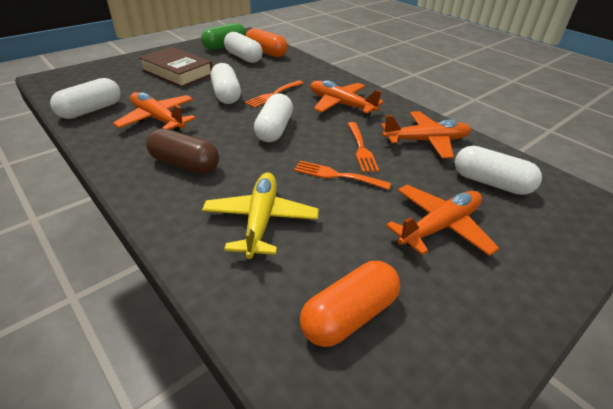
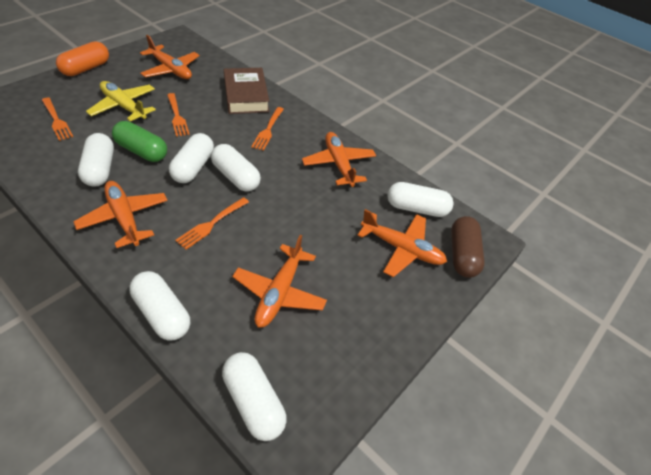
orange capsule: [245,28,288,57] [300,261,400,347] = 2 -> [56,41,109,76] = 1
orange fork: [245,80,303,108] [294,160,391,190] [348,122,379,172] = 3 -> [42,97,73,141] [167,93,190,137] [175,197,249,250] [251,107,284,151] = 4
orange plane: [113,92,196,132] [310,80,384,115] [381,111,471,159] [386,185,499,256] = 4 -> [73,181,168,248] [140,35,200,79] [232,235,327,327] [302,132,376,187] [358,209,447,277] = 5
white capsule: [50,78,121,119] [210,63,241,104] [224,32,263,63] [254,93,293,142] [455,146,542,195] = 5 -> [78,133,114,187] [129,271,190,340] [169,133,214,183] [211,144,261,192] [222,352,287,441] [387,182,454,217] = 6

